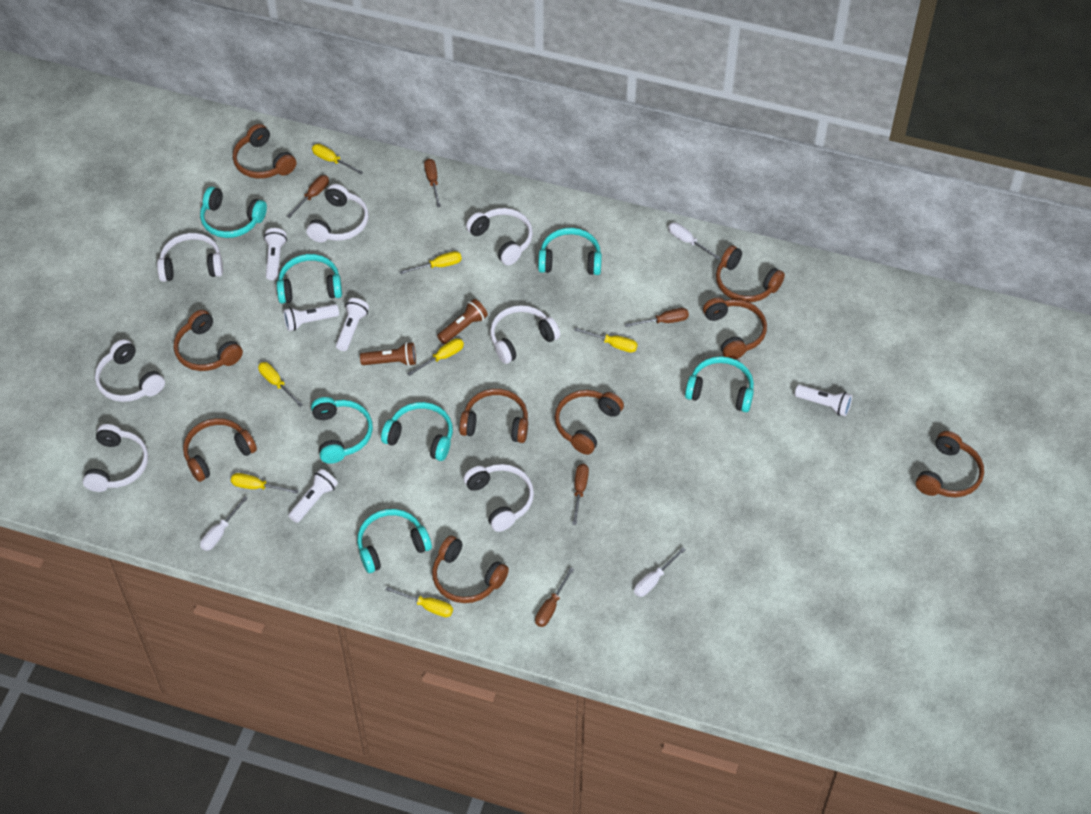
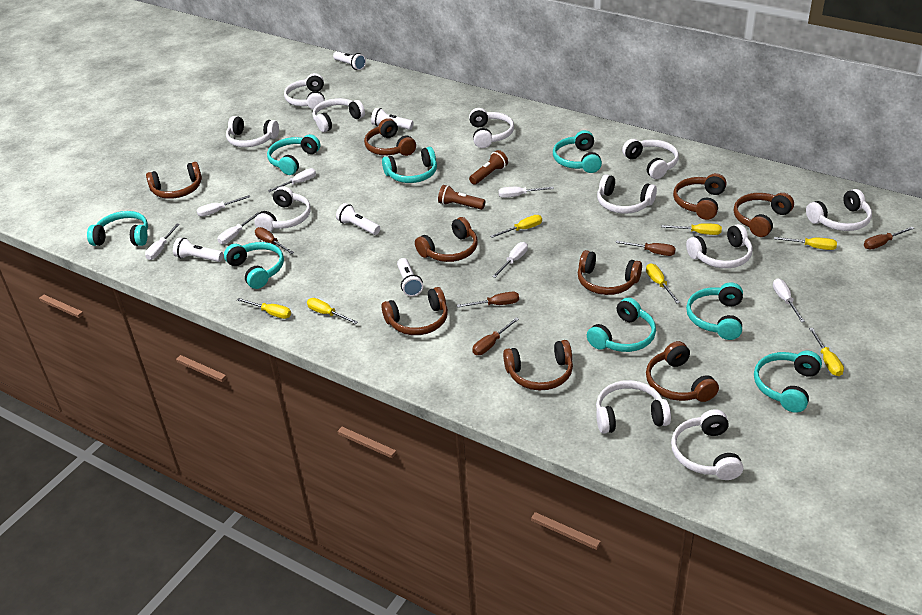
turquoise headphones: [200,187,267,238] [277,254,342,304] [311,397,373,464] [357,509,432,573] [381,402,453,461] [538,228,602,275] [685,356,754,412] = 7 -> [87,211,148,246] [224,242,284,289] [267,134,321,175] [382,147,437,183] [553,130,602,173] [587,298,656,352] [686,282,743,340] [754,351,822,413] = 8
white headphones: [83,424,148,492] [95,339,165,402] [157,233,223,282] [306,184,368,242] [464,464,534,532] [466,208,533,266] [490,305,560,364] = 7 -> [226,116,279,147] [255,186,311,232] [284,73,325,109] [312,98,365,132] [469,108,514,148] [596,380,671,434] [597,174,657,213] [622,139,679,179] [671,409,743,480] [686,224,753,268] [806,189,872,231] = 11
white screwdriver: [200,496,248,551] [634,547,686,597] [668,223,720,260] = 3 -> [145,224,180,260] [196,195,250,217] [218,212,259,244] [268,168,316,192] [492,242,528,278] [499,187,554,198] [773,279,805,322] = 7

